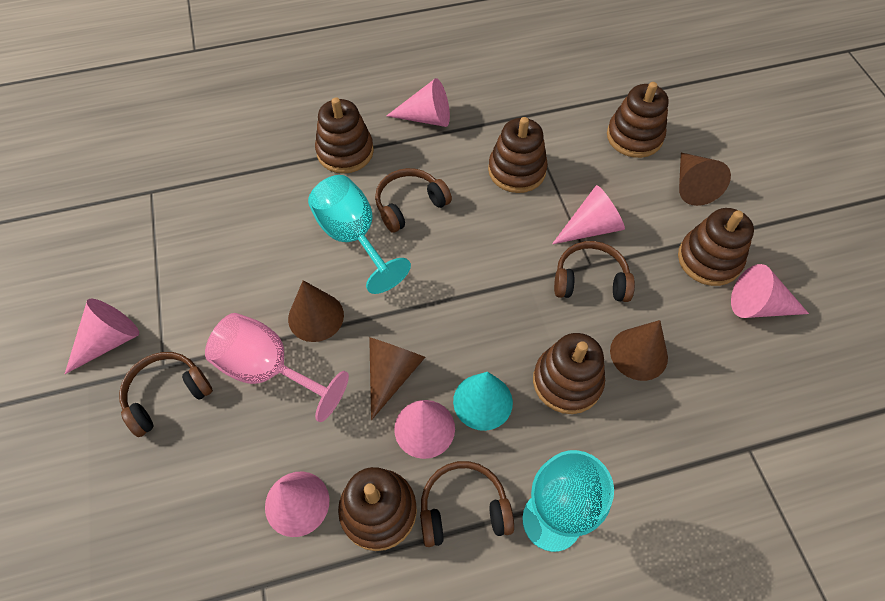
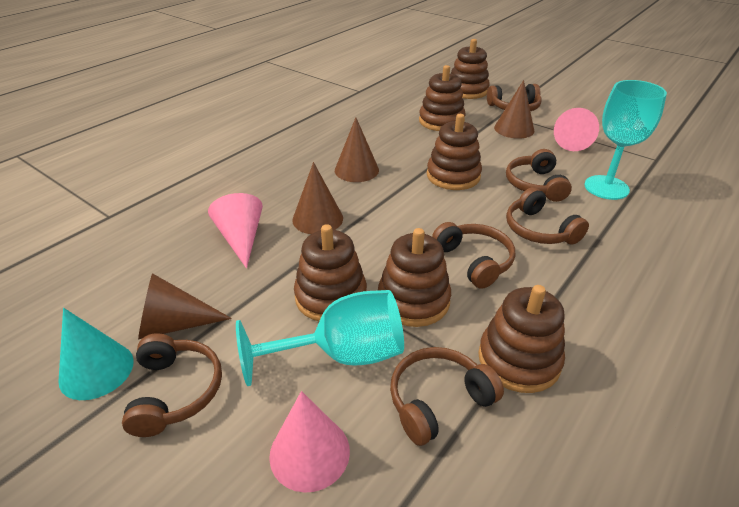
brown headphones: [119,352,213,437] [375,168,452,233] [420,461,514,547] [554,241,635,302] = 4 -> [122,333,222,437] [390,347,504,446] [432,222,515,289] [487,84,542,111] [506,149,572,202] [506,187,589,245] = 6
pink cone: [65,299,139,374] [265,471,329,537] [386,78,450,127] [394,400,455,459] [552,185,625,244] [731,264,809,318] = 6 -> [208,193,263,269] [269,391,350,493] [554,108,599,151] = 3
pink goblet: [205,313,349,422] = 1 -> none = 0

